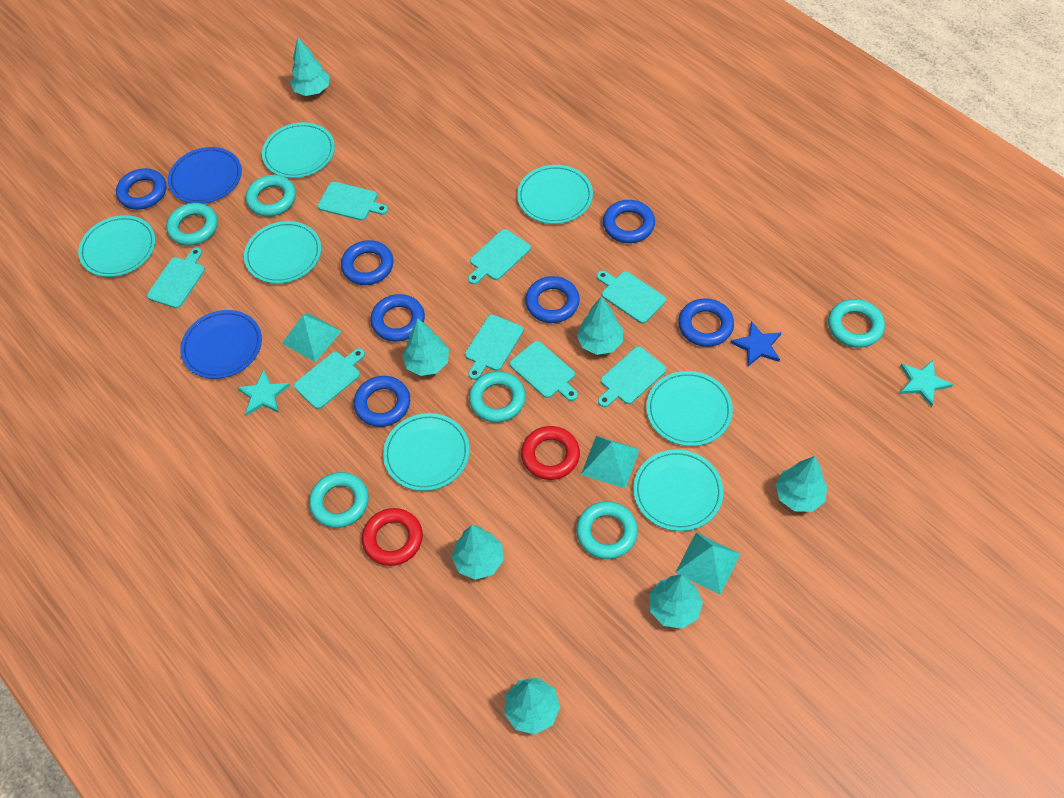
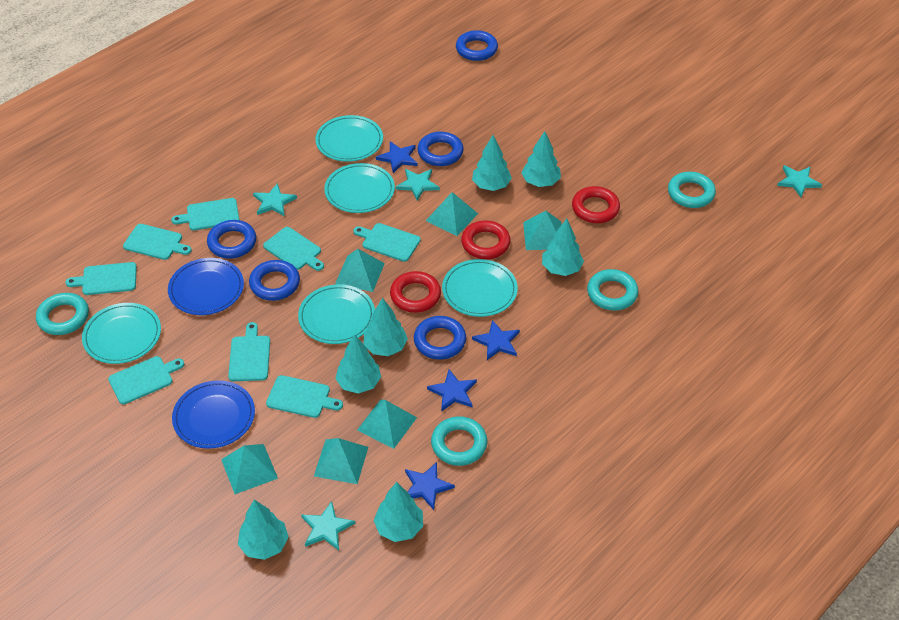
blue ring: [116,168,166,210] [341,240,393,285] [354,376,410,427] [370,294,425,342] [525,276,580,323] [603,200,655,243] [678,298,734,347] = 7 -> [207,220,256,259] [249,260,300,301] [414,316,466,360] [417,132,463,166] [456,30,498,61] = 5
blue star: [730,321,781,366] = 1 -> [376,141,418,173] [405,462,455,510] [427,369,477,412] [472,320,520,360] = 4
red ring: [362,508,423,566] [521,426,580,480] = 2 -> [390,271,441,313] [461,221,511,259] [572,186,620,223] = 3
turquoise plate: [78,215,156,277] [244,221,321,284] [262,122,335,178] [383,413,470,491] [517,165,593,224] [633,450,723,531] [646,371,733,446] = 7 -> [82,303,161,364] [298,284,375,344] [315,115,383,162] [324,163,395,213] [442,259,518,317] = 5
turquoise pyramid: [282,313,341,362] [581,436,640,489] [675,533,740,595] = 3 -> [221,444,278,494] [314,438,368,484] [335,249,385,292] [357,400,417,449] [426,192,478,236] [523,211,562,250] = 6
turquoise ring: [166,203,218,246] [246,175,296,217] [309,472,369,528] [469,371,526,423] [576,501,638,559] [828,299,885,348] = 6 -> [36,293,89,335] [431,416,487,466] [587,269,638,311] [668,172,716,208] = 4
turquoise star: [237,370,290,416] [900,359,953,407] = 2 -> [253,183,297,216] [301,501,355,550] [396,169,440,201] [777,165,822,197] = 4

